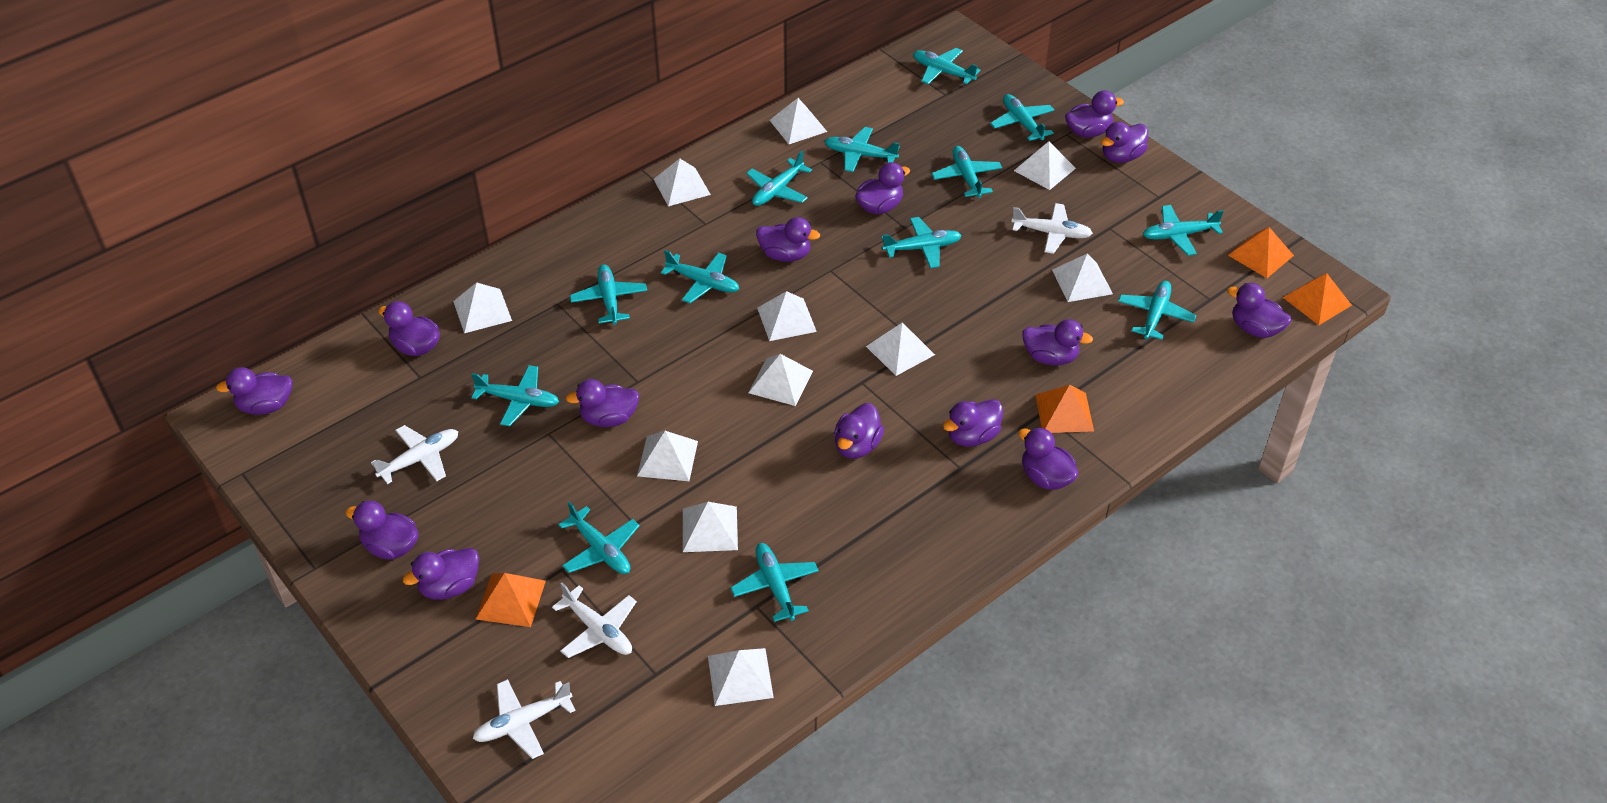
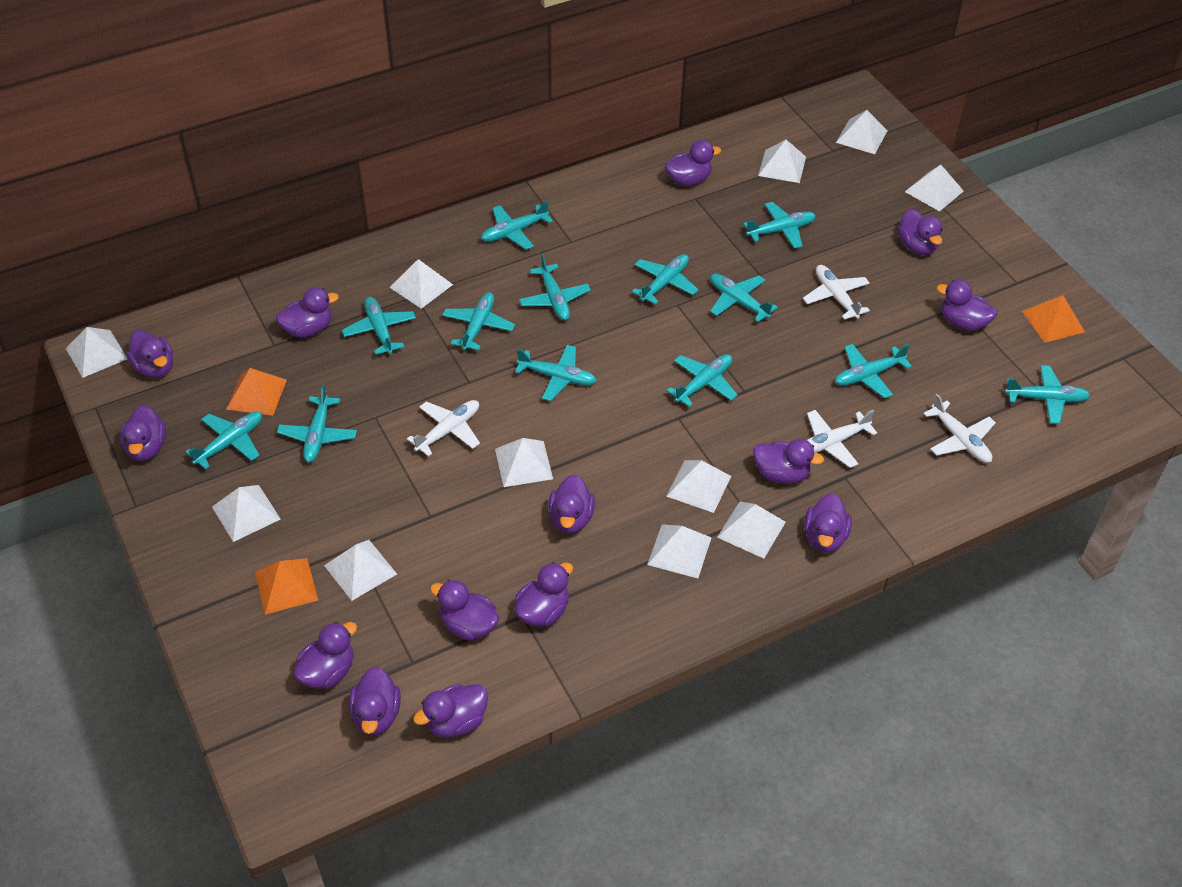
orange pyramid: [475,573,546,627] [1035,385,1094,433] [1228,227,1294,278] [1283,273,1352,325] = 4 -> [226,368,287,416] [255,558,318,615] [1022,295,1085,343] = 3

